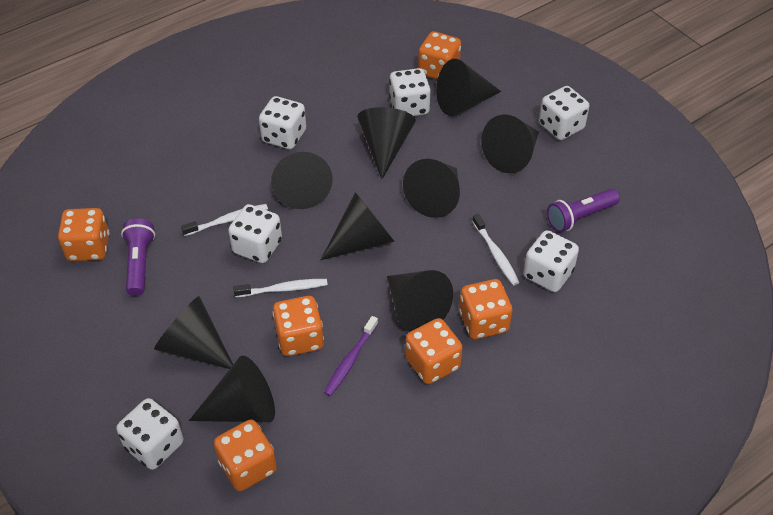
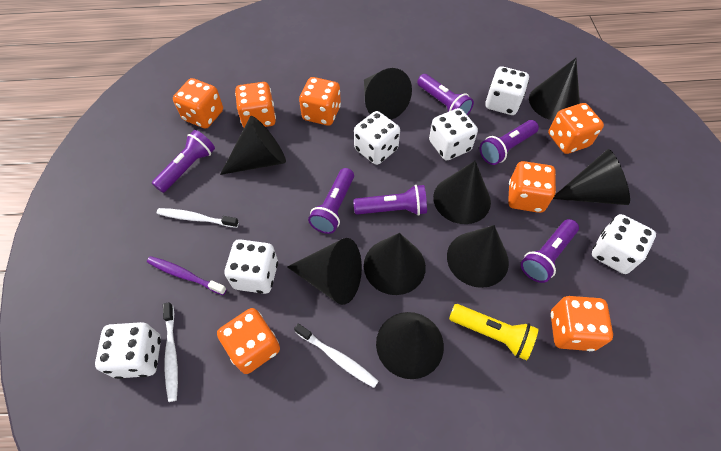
orange dice: [58,208,109,261] [214,420,277,491] [273,296,324,356] [405,318,463,384] [418,31,461,80] [459,279,513,339] = 6 -> [173,78,223,129] [217,308,280,374] [235,82,276,127] [299,77,341,126] [508,161,556,213] [548,103,604,154] [551,296,613,351] = 7
purple flashlight: [121,218,155,296] [547,189,620,232] = 2 -> [152,130,215,193] [308,168,354,234] [353,185,427,216] [417,74,474,115] [480,120,539,165] [521,219,579,283] = 6
yellow flashlight: none = 0 -> [449,304,539,361] = 1

